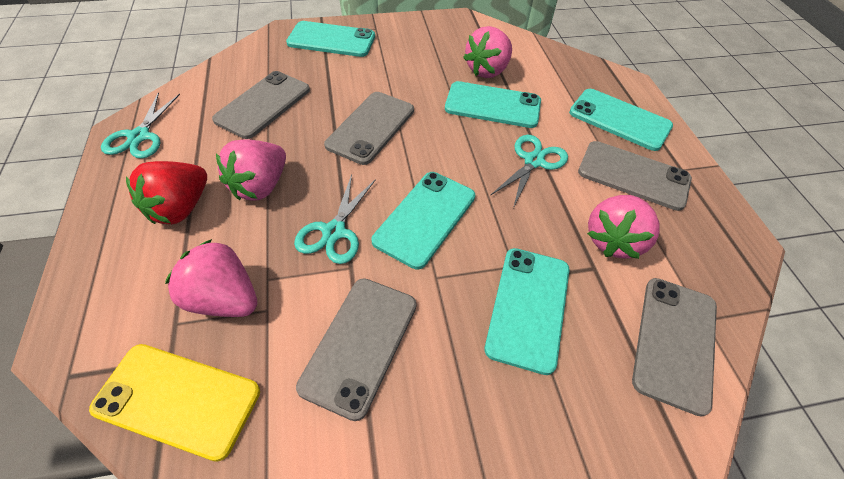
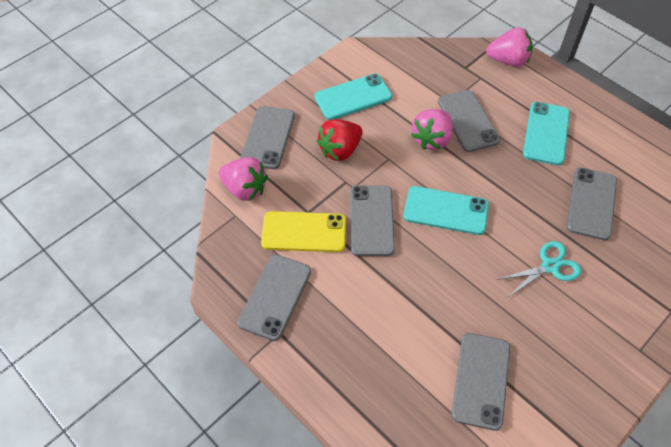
grey phone: [212,71,310,139] [296,278,416,421] [324,92,414,165] [578,141,692,211] [632,278,717,417] = 5 -> [237,255,311,341] [240,106,295,169] [350,186,395,256] [438,90,500,152] [452,333,510,431] [567,167,617,240] = 6
pink strawberry: [165,239,257,317] [216,139,286,200] [463,26,512,78] [587,195,660,259] = 4 -> [218,157,268,201] [411,109,453,150] [486,27,533,67] = 3
turquoise phone: [286,21,375,57] [372,172,475,269] [445,81,541,128] [485,248,570,375] [569,89,673,151] = 5 -> [314,74,392,120] [404,186,489,235] [523,102,570,165] = 3
turquoise scissors: [101,92,180,159] [294,175,376,264] [490,135,568,208] = 3 -> [497,241,582,296] = 1

